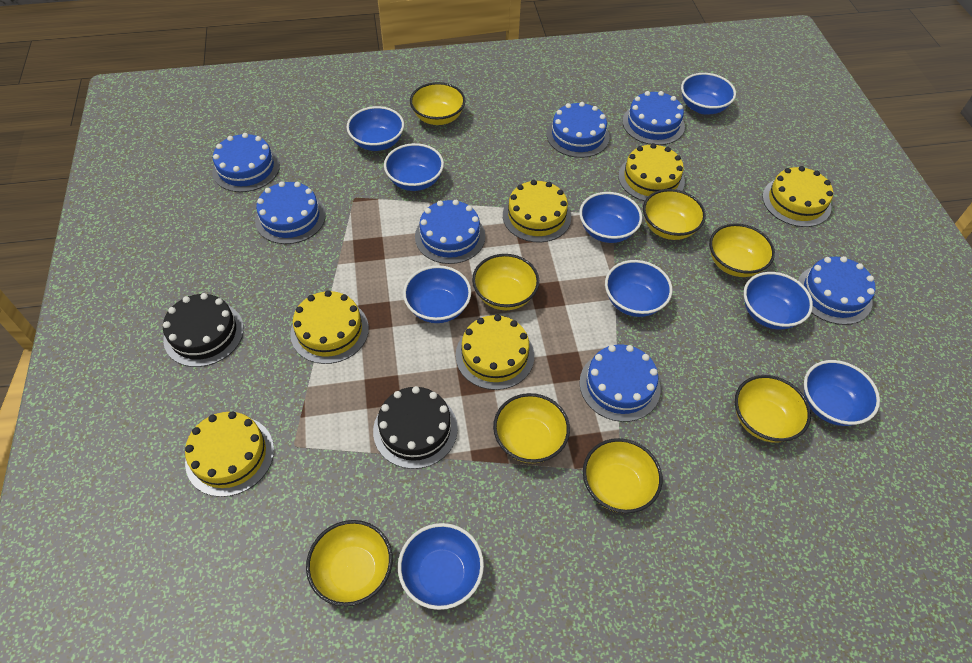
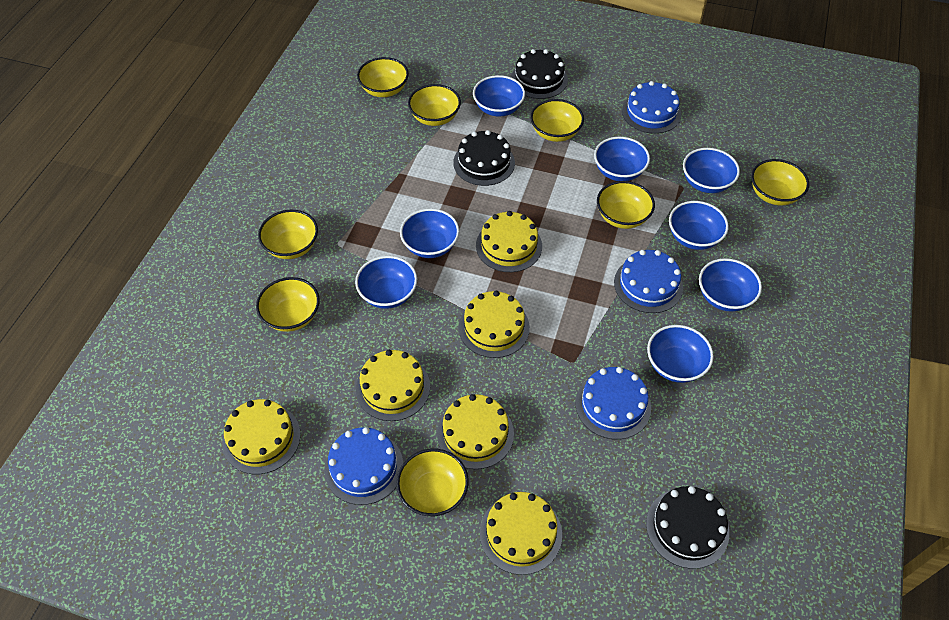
black cake: [163,293,244,367] [373,386,458,469] = 2 -> [453,130,515,186] [511,49,568,99] [646,486,729,569] = 3
blue bowl: [347,106,404,151] [384,143,444,191] [398,523,484,610] [403,265,471,323] [579,192,642,243] [605,260,672,317] [681,73,736,114] [744,272,813,329] [804,360,880,426] = 9 -> [355,256,417,309] [400,208,459,258] [473,75,525,116] [594,137,650,181] [647,325,714,383] [669,201,729,250] [683,148,740,193] [699,258,762,312] = 8
blue cake: [212,133,280,192] [255,181,326,244] [415,200,485,264] [547,102,610,158] [579,345,661,422] [622,91,685,145] [798,256,875,325] = 7 -> [324,427,403,505] [575,367,651,439] [614,250,683,313] [622,81,681,134] = 4

